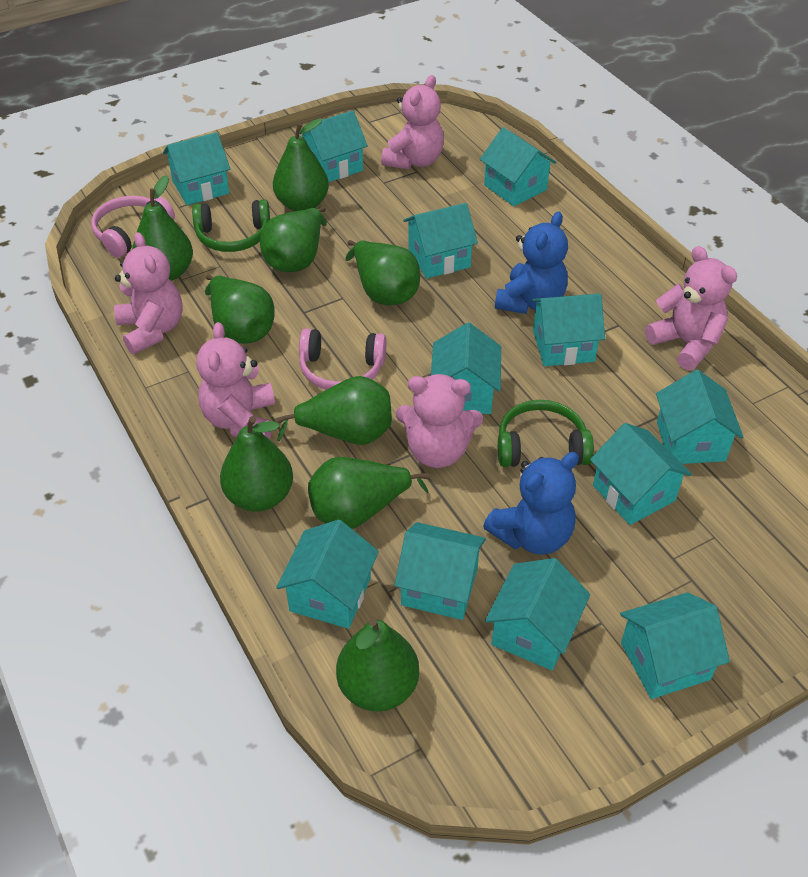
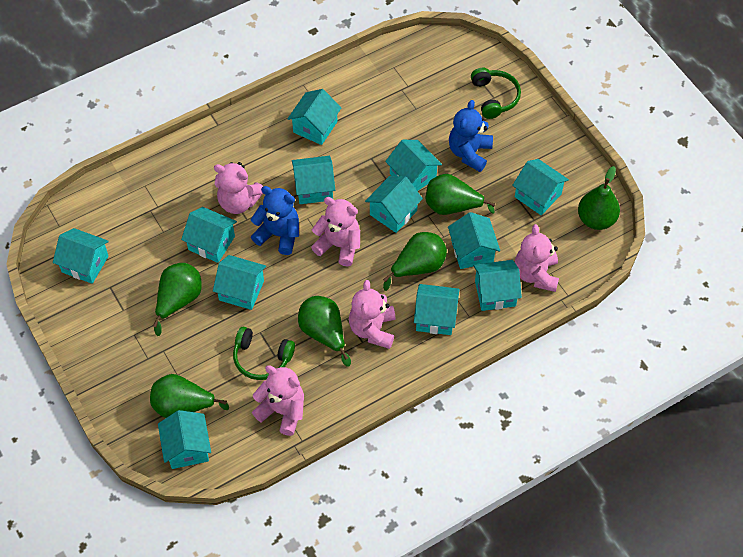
green pear: [132,175,193,281] [205,274,275,344] [220,416,293,512] [260,206,327,272] [273,118,329,211] [275,376,392,445] [308,457,429,529] [336,618,419,712] [346,240,420,305] = 9 -> [150,374,229,418] [153,263,202,336] [298,296,351,367] [383,232,447,291] [425,174,495,215] [578,166,620,230] = 6
pink headphones: [91,196,175,258] [299,328,387,390] = 2 -> none = 0

